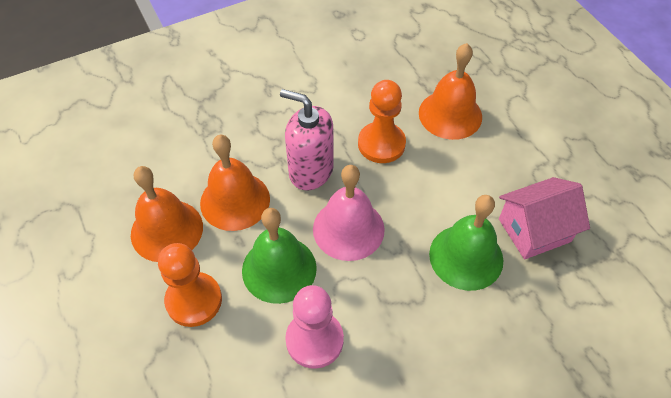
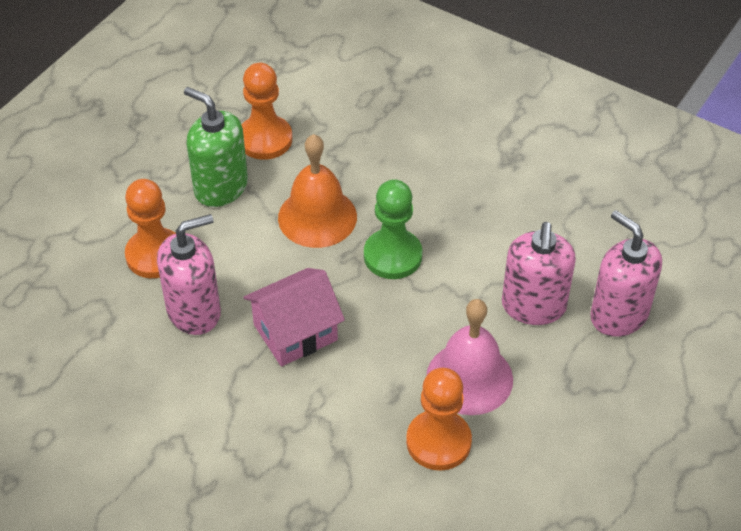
green bell: [242,208,317,304] [429,195,503,291] = 2 -> none = 0
green pawn: none = 0 -> [364,179,422,279] = 1
green soap dispenser: none = 0 -> [184,87,248,207] = 1
orange bell: [131,166,203,262] [200,135,270,231] [419,43,482,140] = 3 -> [278,134,357,248] = 1
orange pawn: [158,243,222,327] [358,80,406,163] = 2 -> [125,179,176,278] [242,63,292,160] [406,368,472,471] = 3
pink pawn: [285,285,344,369] = 1 -> none = 0
pink soap dispenser: [280,89,334,190] = 1 -> [157,214,221,335] [502,222,576,325] [590,210,662,337] = 3

